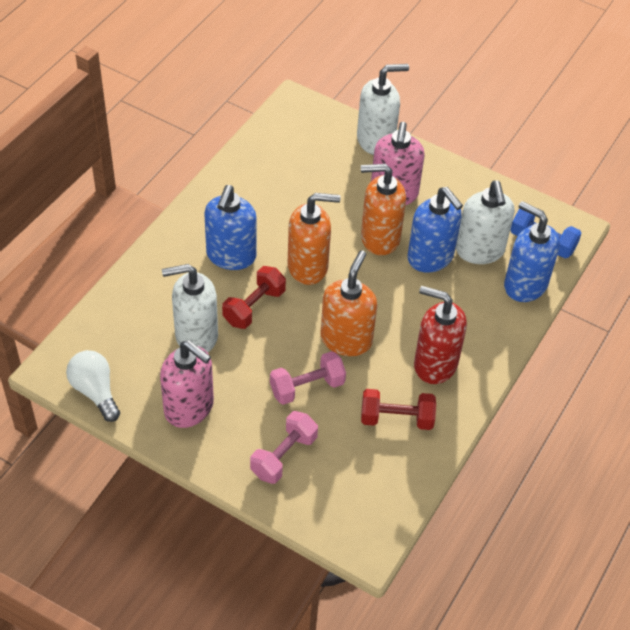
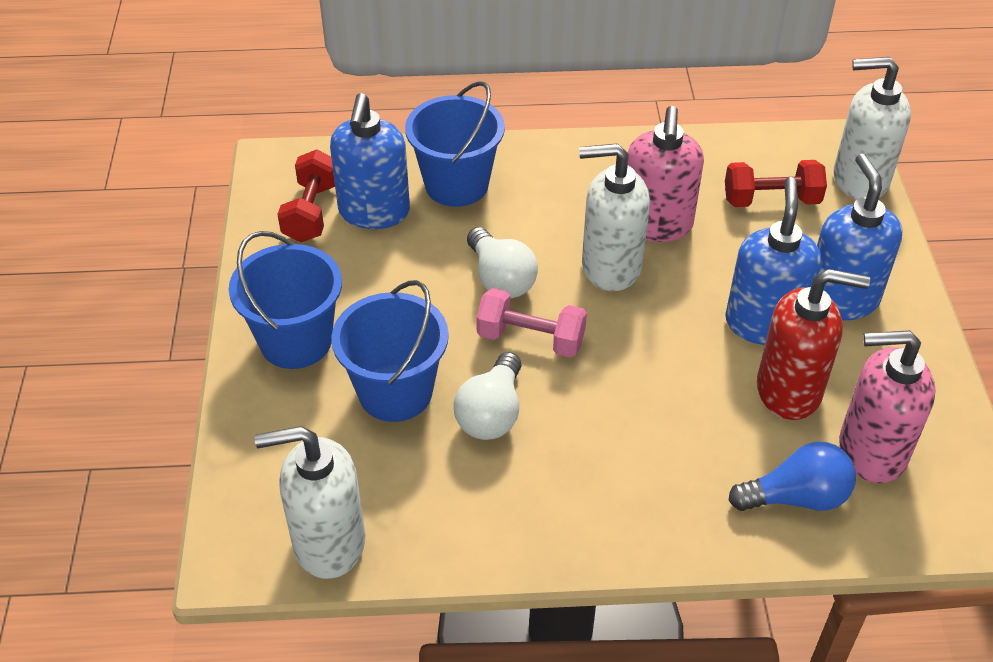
blue bucket: none = 0 -> [229,231,342,369] [331,280,449,422] [405,81,505,207] = 3
blue dumbbell: [511,209,581,258] = 1 -> none = 0
blue light bulb: none = 0 -> [728,442,856,511] = 1
orange soap dispenser: [287,193,341,285] [321,250,377,356] [361,164,406,255] = 3 -> none = 0
pink dumbbell: [250,411,318,484] [270,351,346,405] = 2 -> [476,288,587,358] = 1
white light bulb: [66,350,120,422] = 1 -> [454,352,521,440] [467,227,538,299] = 2

